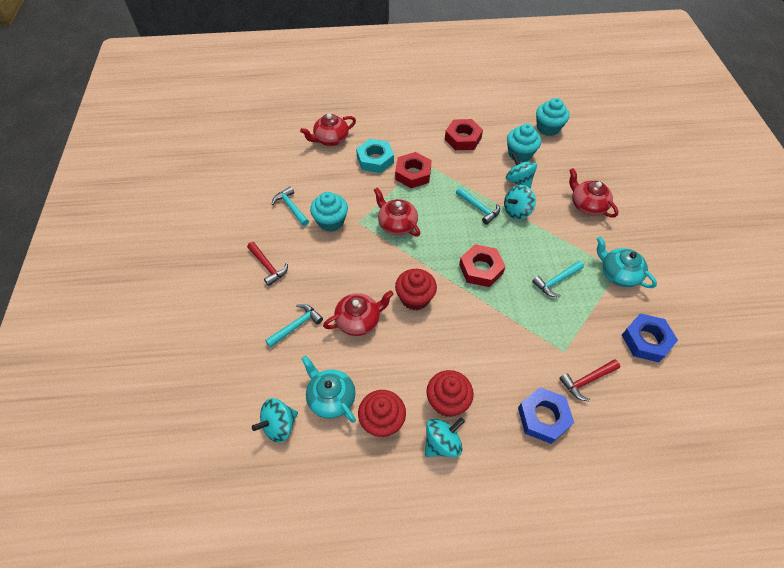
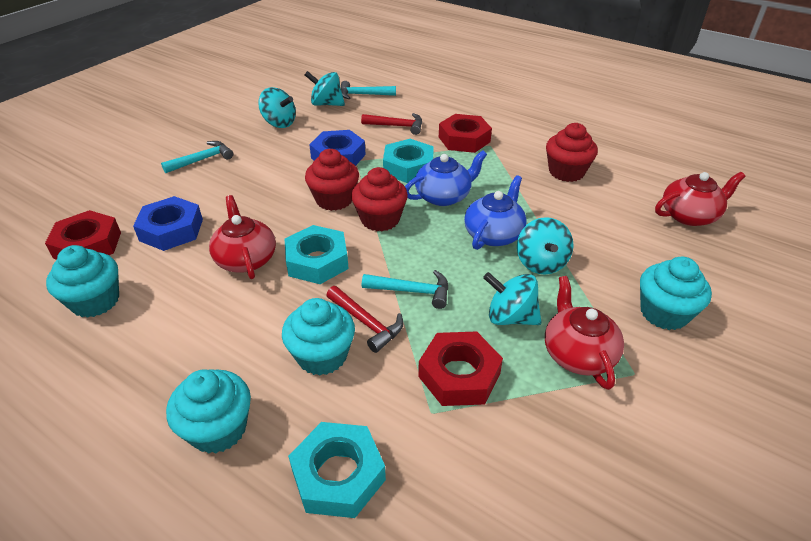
blue teapot: none = 0 -> [405,150,487,206] [464,175,527,250] = 2
red teapot: [300,114,356,146] [323,290,394,336] [374,187,420,237] [569,168,619,218] = 4 -> [209,195,276,279] [545,276,624,390] [655,172,745,226] = 3
turquoise cupcake: [310,192,348,232] [507,124,541,162] [536,98,569,136] = 3 -> [46,245,119,318] [166,369,251,454] [282,298,355,375] [640,257,712,330] = 4
turquoise hammer: [265,304,323,347] [272,186,309,226] [456,187,500,225] [532,261,584,297] = 4 -> [161,141,233,173] [341,81,396,99] [362,270,448,309] = 3
turquoise nut: [356,139,394,173] = 1 -> [285,225,349,284] [288,422,386,518] [383,139,434,183] = 3
turquoise teapot: [301,355,356,423] [597,237,657,288] = 2 -> none = 0

